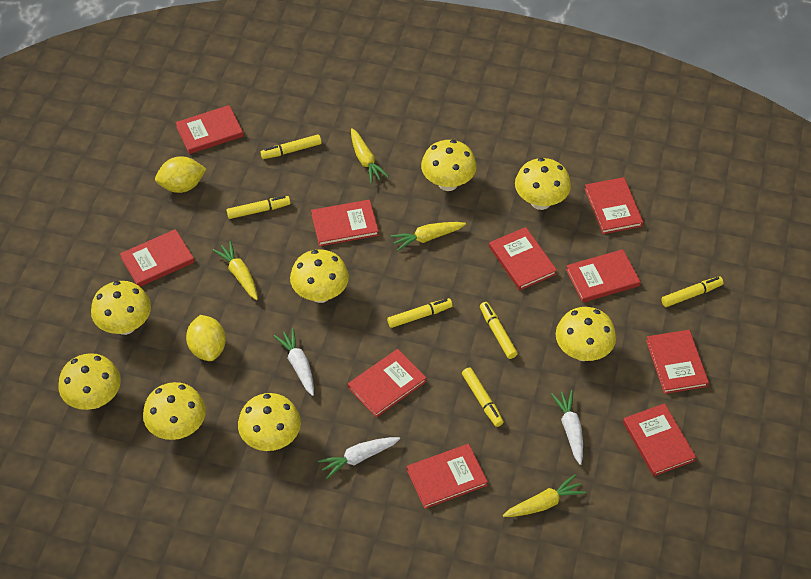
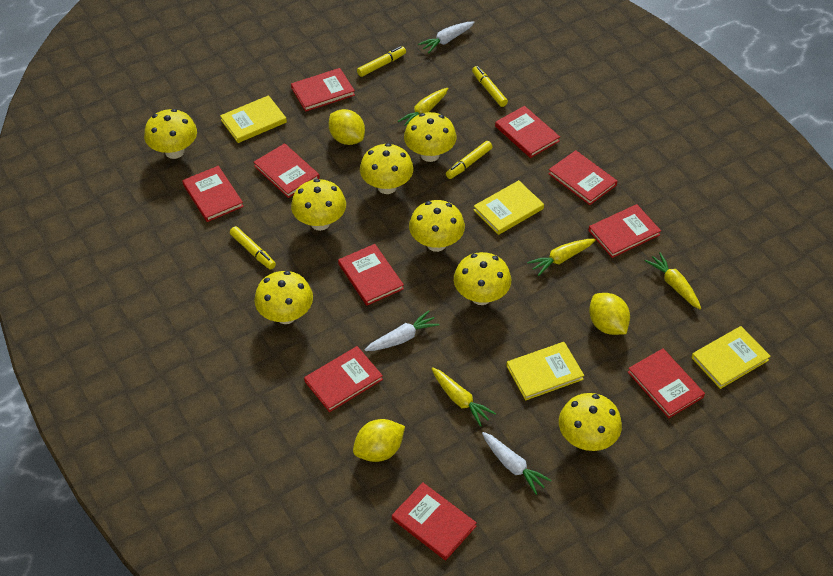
yellow book: none = 0 -> [220,95,287,143] [474,180,544,235] [506,342,584,400] [691,326,771,389] = 4
yellow lemon: [155,156,206,193] [186,315,226,361] = 2 -> [328,109,365,145] [353,419,405,462] [589,293,630,335] = 3
yellow marker: [227,196,291,219] [260,134,322,159] [387,298,453,328] [462,367,504,427] [480,302,518,359] [661,276,723,307] = 6 -> [230,226,276,270] [357,46,406,77] [446,141,492,179] [472,66,508,107] = 4

